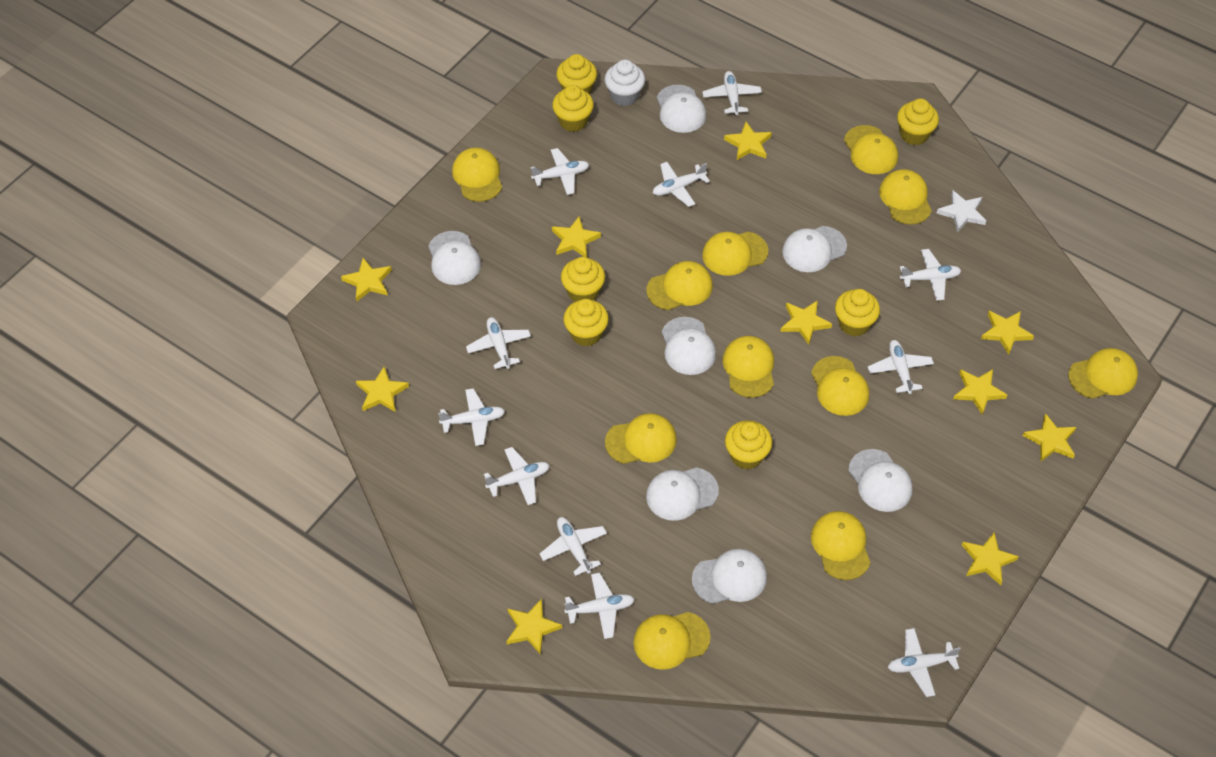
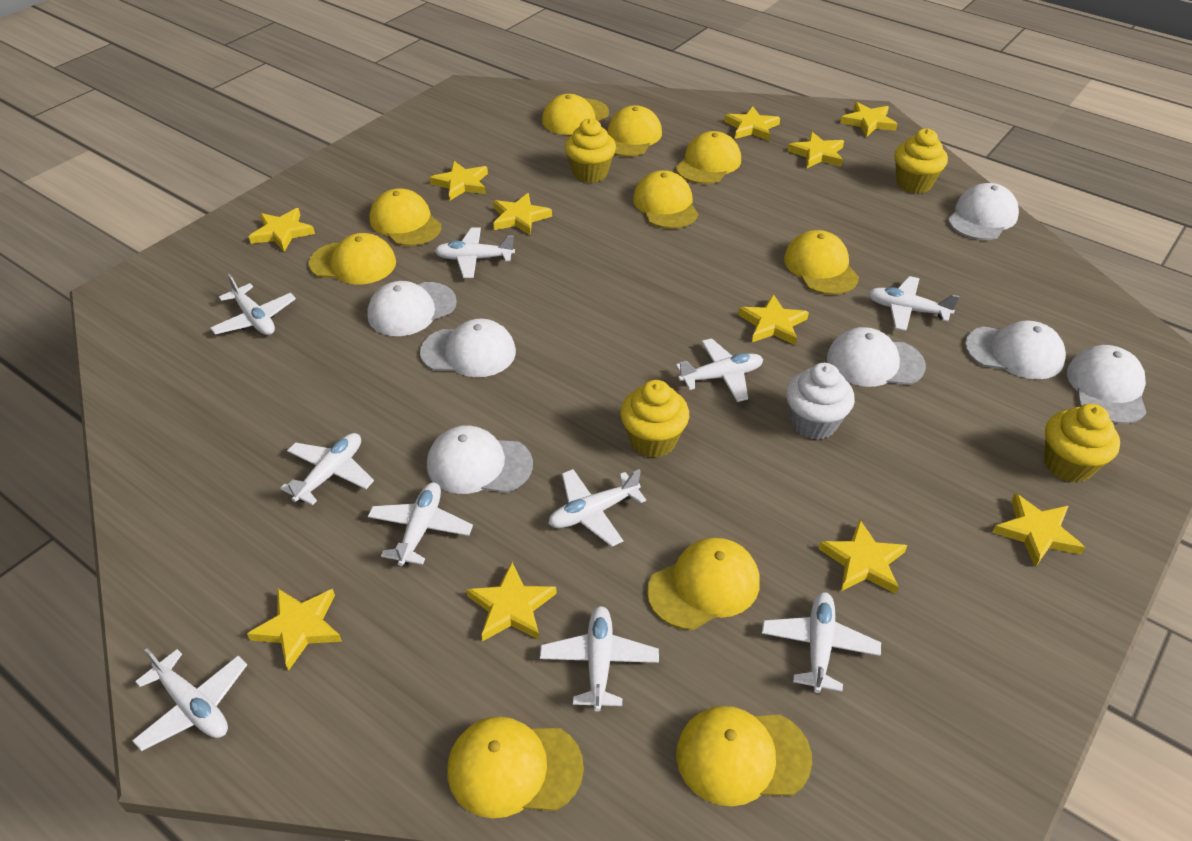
white plane: [438,388,505,446] [466,317,531,369] [484,447,550,505] [531,148,589,195] [539,517,607,576] [564,573,635,639] [653,162,710,207] [702,71,762,115] [868,340,934,394] [888,628,961,697] [900,249,961,301] = 11 -> [132,648,247,751] [210,274,296,335] [280,433,374,505] [368,482,473,566] [435,227,515,278] [540,606,659,712] [548,469,646,547] [676,338,763,402] [762,592,881,693] [868,276,959,331] = 10
white star: [937,190,986,232] = 1 -> none = 0
yellow cap: [452,148,502,202] [605,413,677,464] [633,612,710,670] [647,261,713,310] [702,232,768,276] [723,336,774,398] [811,356,869,416] [811,511,871,580] [844,125,898,174] [879,169,932,225] [1068,348,1138,399] = 11 -> [308,233,396,284] [369,188,442,246] [448,717,584,818] [542,94,609,135] [608,105,662,156] [633,170,698,229] [647,538,760,630] [676,131,741,184] [676,706,812,806] [784,230,859,295] = 10
yellow cupcake: [552,85,594,132] [556,54,597,94] [561,257,605,302] [563,299,609,346] [725,420,772,470] [835,289,880,336] [897,98,939,145] = 7 -> [565,118,616,183] [620,380,689,458] [894,129,948,194] [1044,404,1120,483] = 4
yellow star: [341,258,392,301] [356,367,409,412] [506,599,562,655] [552,216,601,257] [724,122,772,160] [780,300,832,345] [954,369,1007,415] [962,532,1019,585] [981,311,1034,354] [1023,413,1076,461] = 10 -> [247,588,342,671] [249,208,315,252] [430,161,488,200] [466,562,557,641] [493,193,552,236] [725,107,780,141] [738,294,809,345] [788,132,844,168] [819,519,907,594] [840,102,897,137] [992,493,1085,567] = 11

